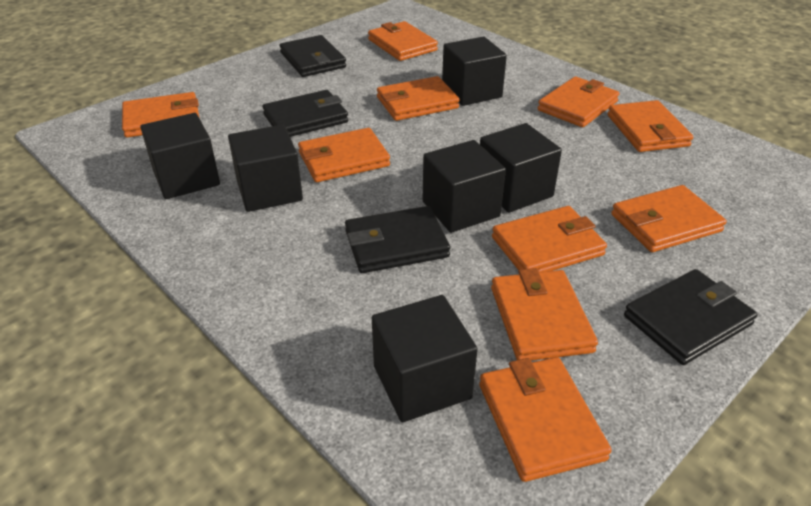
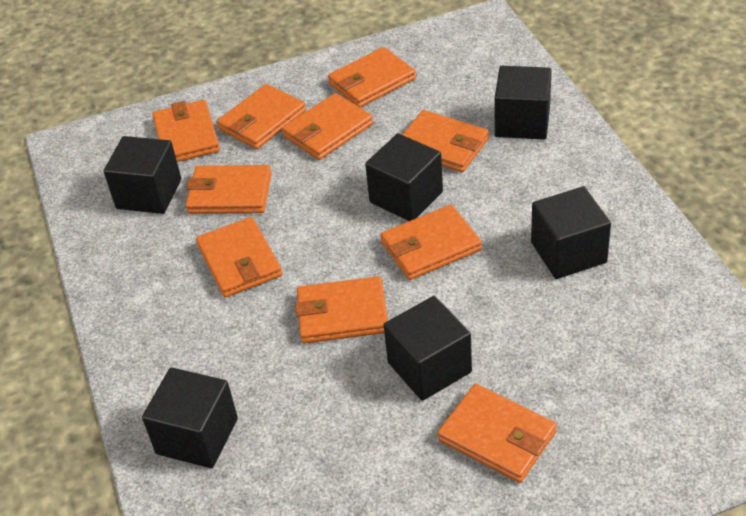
black wallet: [262,90,348,137] [280,35,346,77] [345,206,450,273] [624,269,757,365] = 4 -> none = 0

